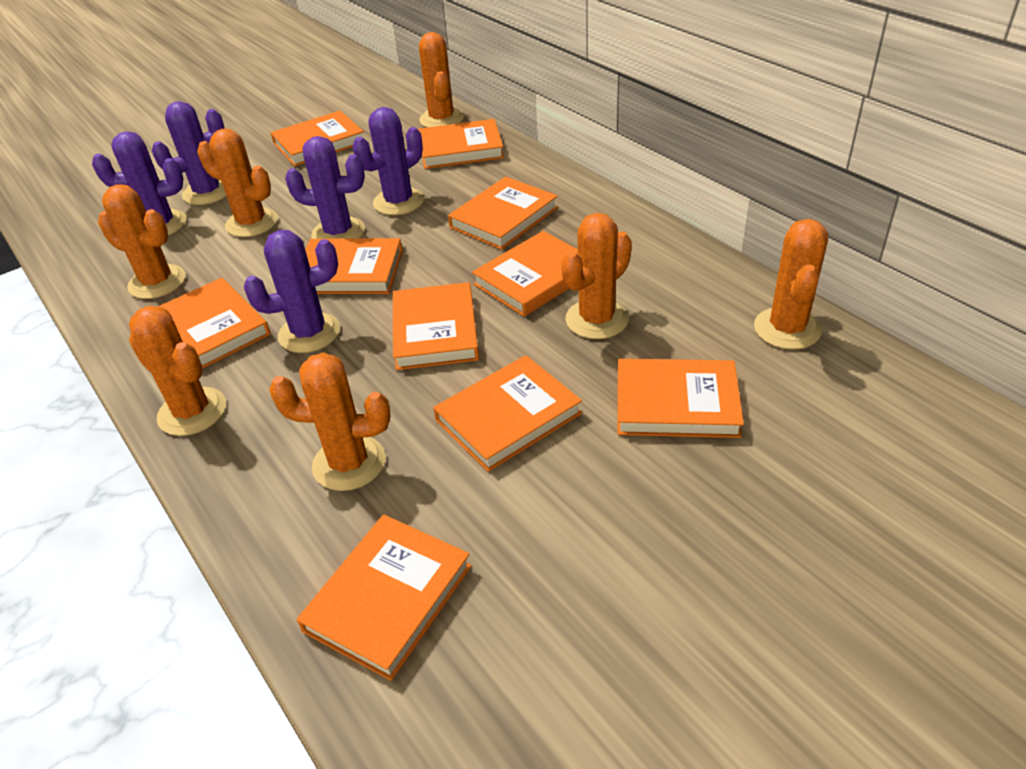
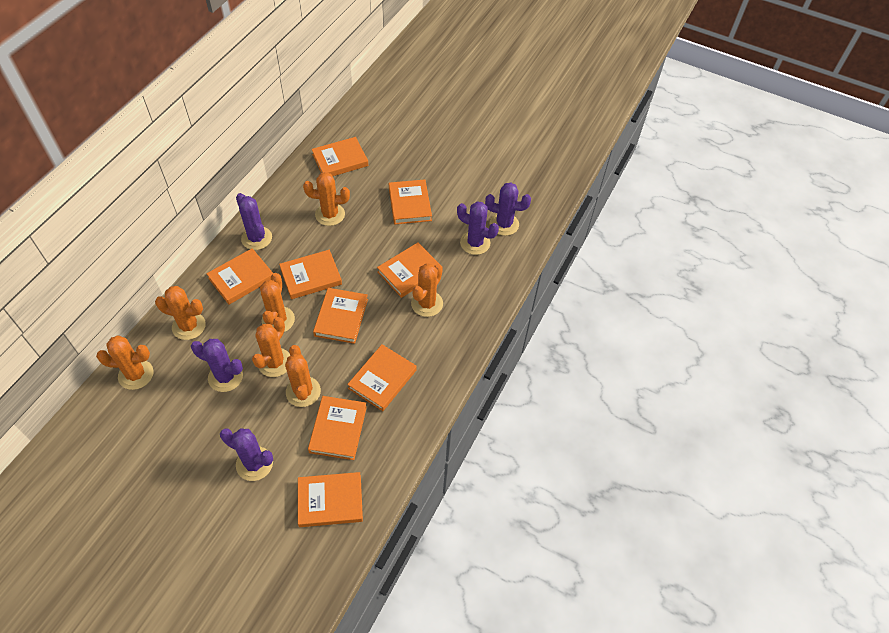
orange book: [158,278,271,369] [271,111,364,166] [297,514,471,681] [305,238,403,294] [393,282,479,370] [418,119,504,169] [433,355,582,472] [448,177,558,250] [472,231,578,317] [617,359,744,438] = 10 -> [206,248,273,305] [279,250,342,299] [298,472,363,527] [308,396,367,460] [312,137,368,176] [313,288,368,344] [347,345,417,411] [377,243,442,298] [389,179,432,224] = 9

